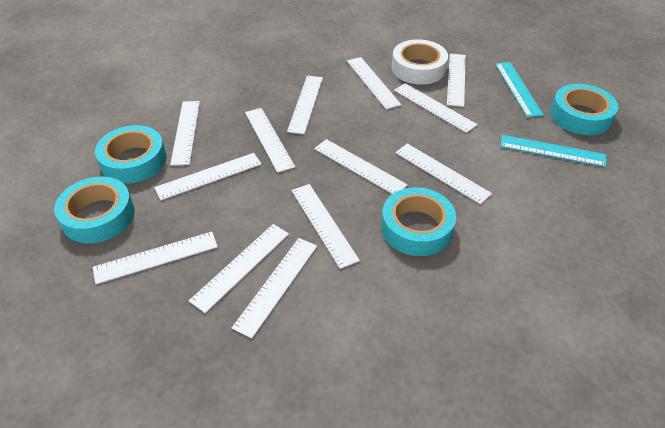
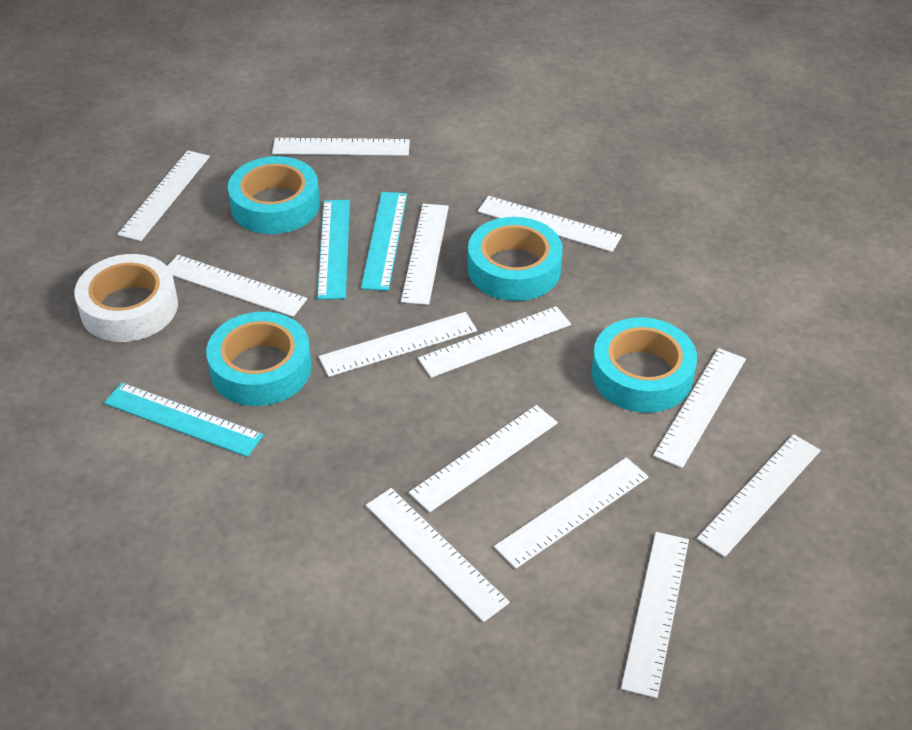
turquoise ruler: [495,62,544,118] [500,135,606,167] = 2 -> [104,382,264,457] [317,200,350,299] [361,192,407,291] = 3

